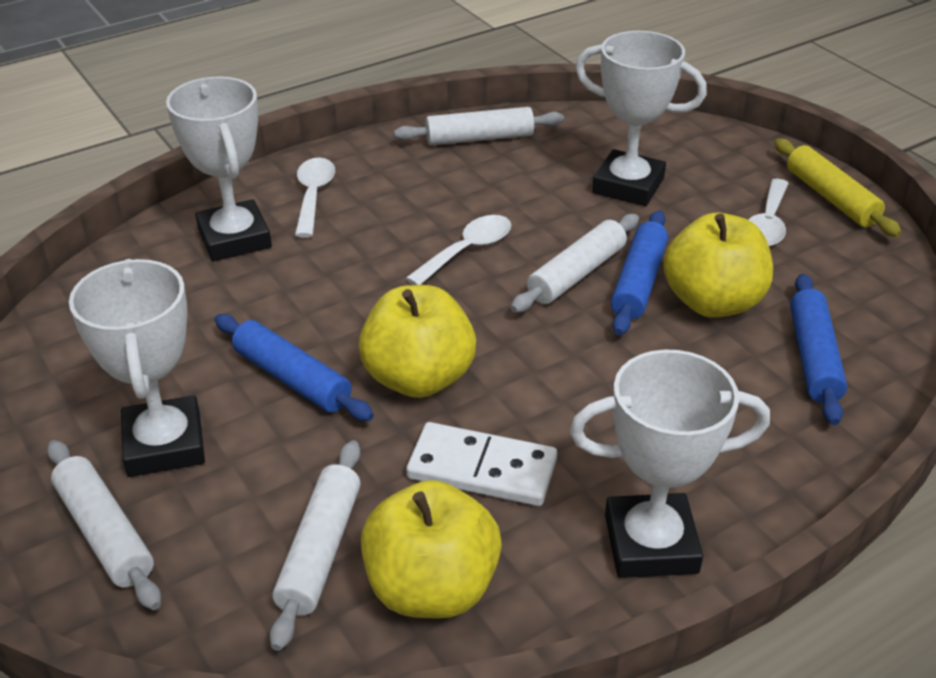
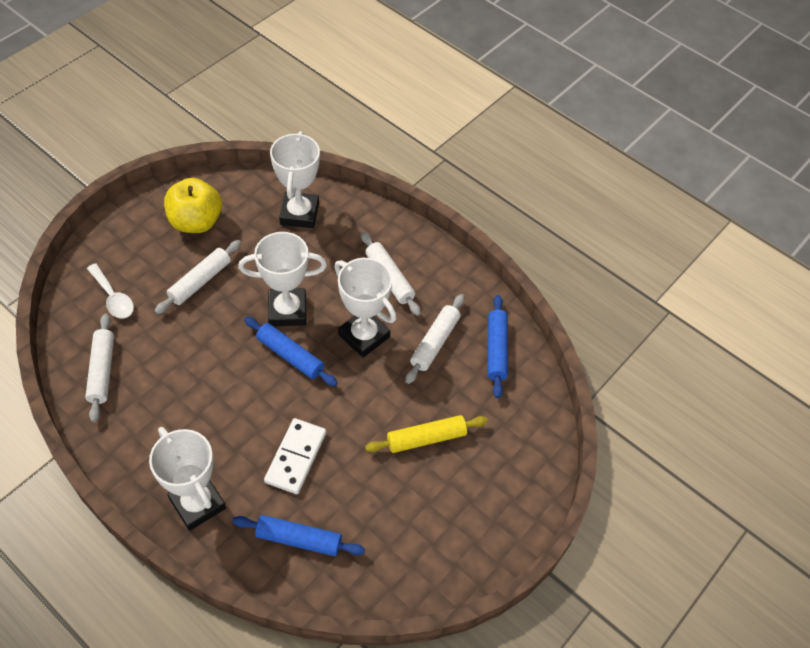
white spoon: [295,157,335,237] [406,215,511,285] [748,179,789,246] = 3 -> [87,263,134,318] = 1
yellow apple: [359,285,476,398] [361,480,502,619] [663,213,773,318] = 3 -> [164,178,222,233] = 1

